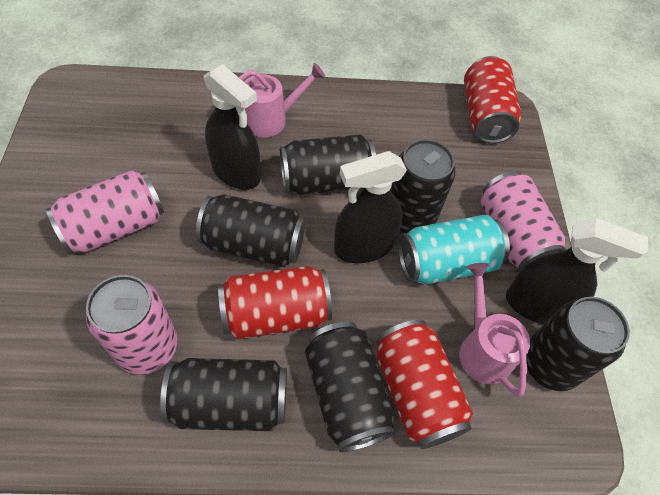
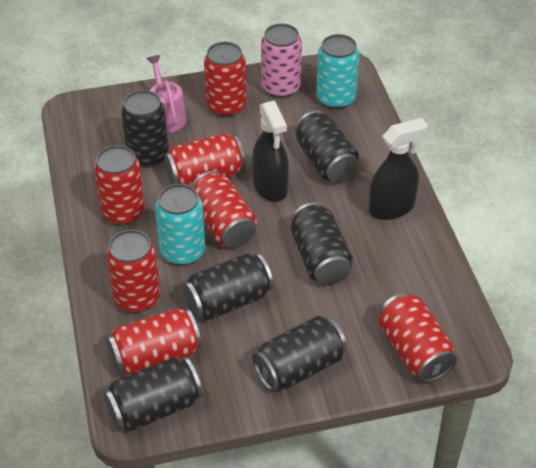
black spray bottle: [204,64,261,190] [334,151,407,263] [506,218,648,324] = 3 -> [252,100,289,202] [369,118,428,220] = 2
pink can: [46,170,164,254] [86,275,178,375] [481,171,566,270] = 3 -> [261,23,302,98] = 1
pink watering can: [239,63,325,137] [459,263,530,396] = 2 -> [147,55,187,133] = 1
red can: [218,266,332,339] [376,319,473,449] [464,56,522,143] = 3 -> [94,145,145,225] [106,230,160,313] [107,308,202,376] [164,133,245,186] [191,171,257,248] [204,42,246,117] [379,293,457,383] = 7
turquoise can: [398,215,510,285] = 1 -> [155,184,205,266] [316,34,359,109] = 2

